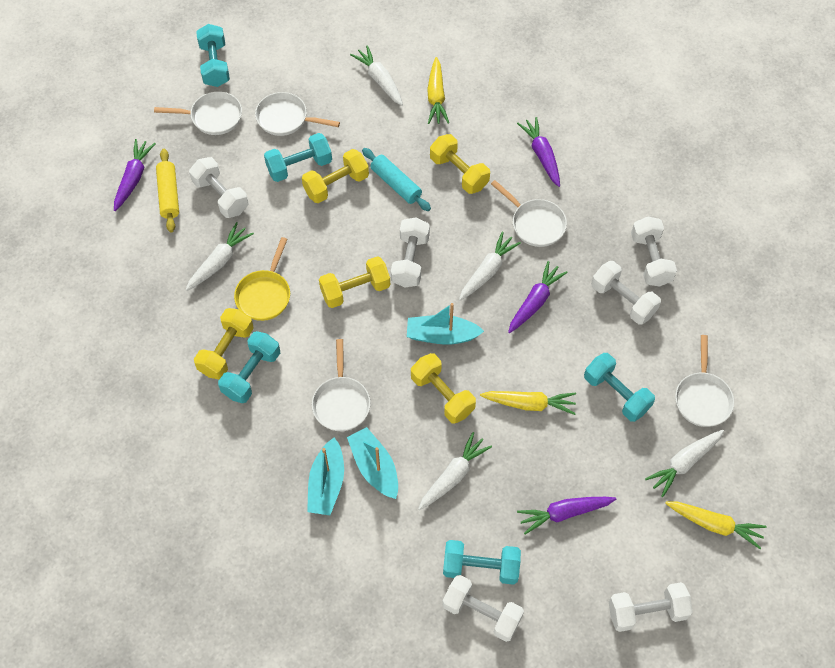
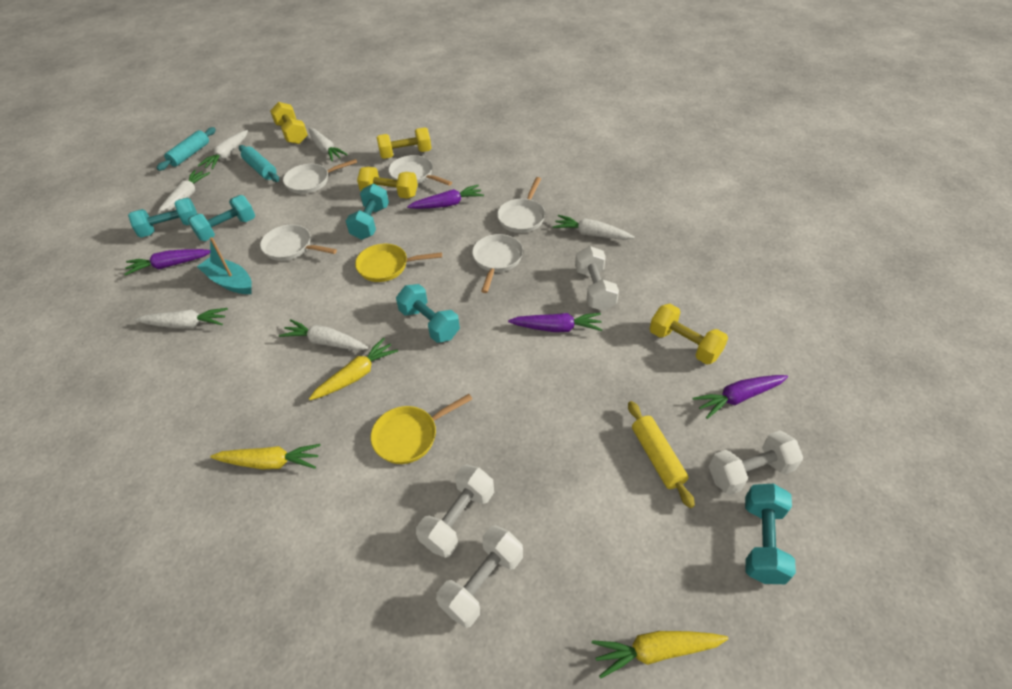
turquoise boat: [307,437,344,515] [347,427,398,499] [407,303,484,345] = 3 -> [197,237,252,294] = 1
turquoise rolling pin: [362,148,431,211] = 1 -> [157,127,216,171] [239,145,279,182] = 2
white carrot: [185,222,254,291] [350,45,403,106] [418,432,492,510] [459,231,521,301] [645,430,724,497] = 5 -> [135,308,228,329] [157,170,210,215] [198,130,248,169] [279,319,368,351] [308,128,348,162] [553,215,635,240] = 6
white dumbbell: [189,157,248,218] [391,218,430,287] [442,575,524,642] [591,261,661,325] [609,582,693,632] [631,217,677,287] = 6 -> [416,465,494,558] [436,525,523,628] [575,246,619,311] [709,430,803,495] = 4
yellow dumbbell: [194,308,254,379] [302,149,369,203] [319,256,390,308] [411,353,476,424] [430,134,490,194] = 5 -> [270,102,308,144] [357,167,418,199] [376,127,432,159] [650,304,728,365] = 4
yellow pan: [234,237,290,321] = 1 -> [355,244,442,282] [370,394,472,464] = 2

